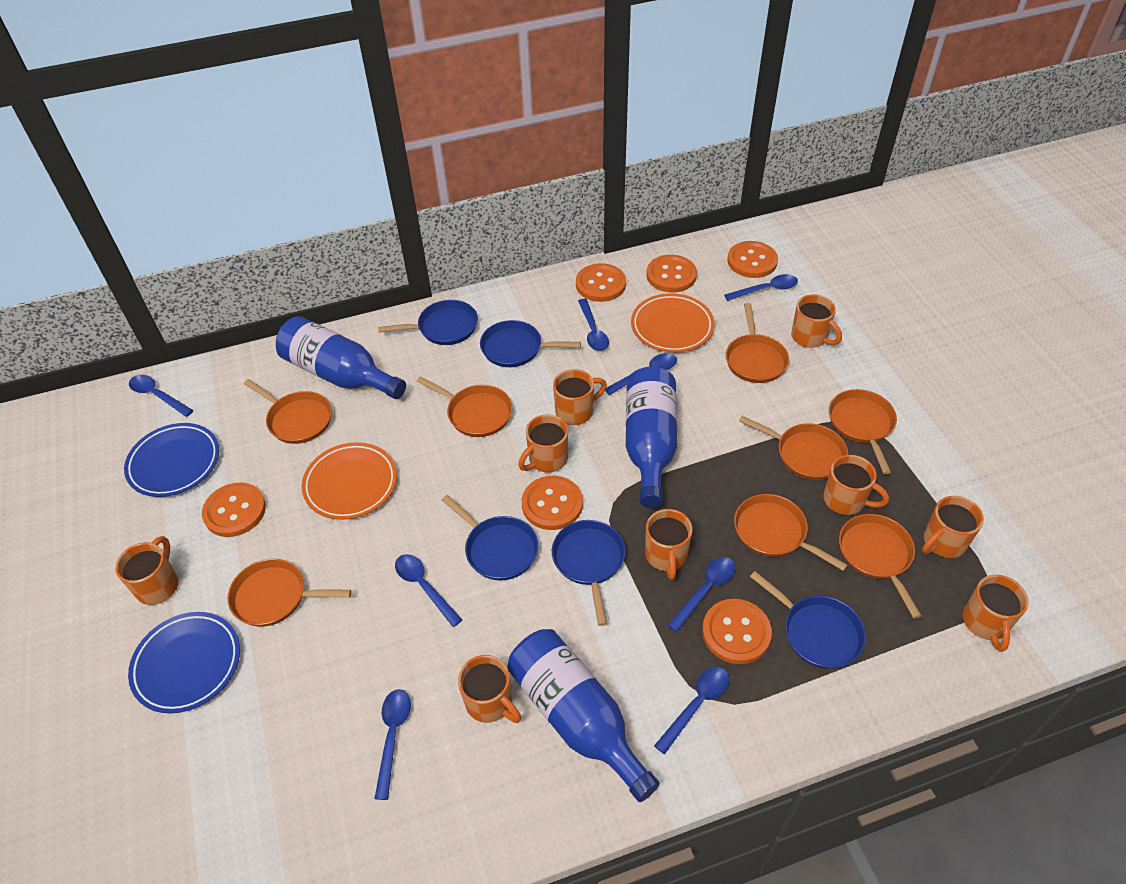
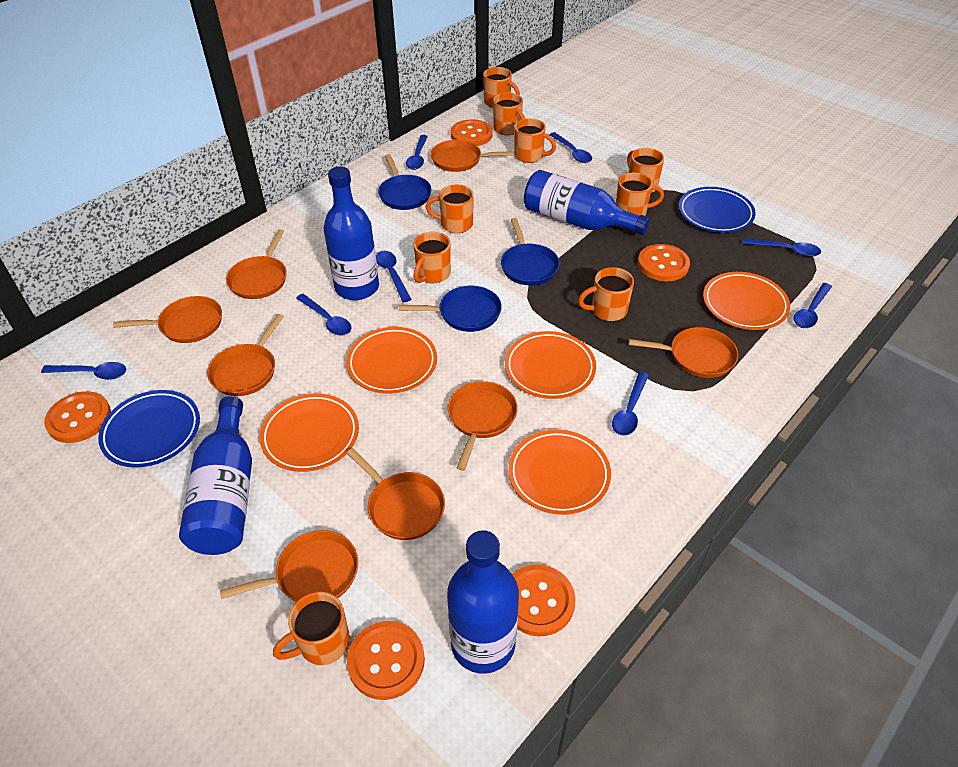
blue bottle: [276,316,406,399] [507,629,660,802] [626,367,677,508] = 3 -> [179,396,252,555] [323,167,379,300] [447,530,519,674] [524,170,650,235] = 4
blue pan: [378,300,478,345] [442,495,538,580] [480,320,581,367] [552,520,625,626] [750,571,866,669] = 5 -> [378,154,431,210] [399,286,502,332] [501,218,560,285] = 3
orange button: [202,483,266,537] [522,476,583,530] [576,263,626,302] [646,255,697,293] [702,599,772,664] [727,241,778,278] = 6 -> [44,391,111,443] [347,621,425,700] [451,119,493,146] [512,564,575,636] [638,244,690,281] = 5
orange plate: [302,442,397,520] [631,293,715,353] = 2 -> [260,394,359,472] [346,327,437,394] [505,331,596,399] [508,430,611,515] [703,272,790,330] = 5

